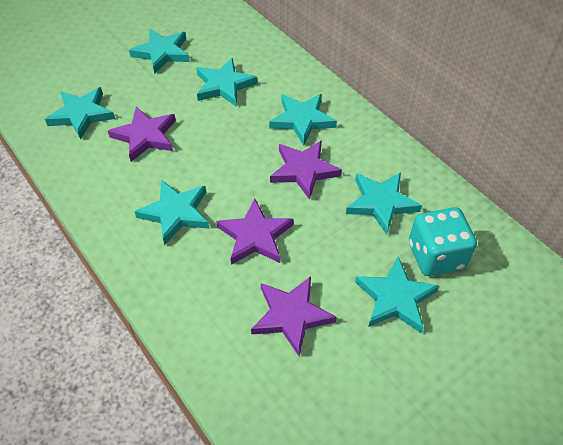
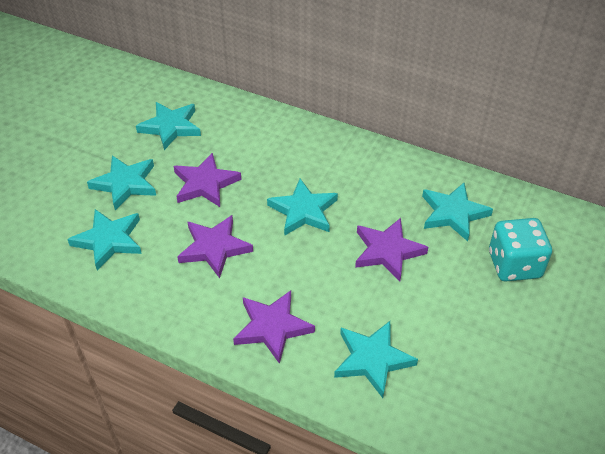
turquoise star: [45,87,115,139] [129,29,190,74] [134,180,209,245] [196,58,258,106] [269,94,337,146] [346,172,422,235] [355,257,439,333] = 7 -> [67,209,142,271] [87,156,156,210] [136,102,201,150] [267,179,338,236] [334,321,418,398] [422,183,493,241] = 6

